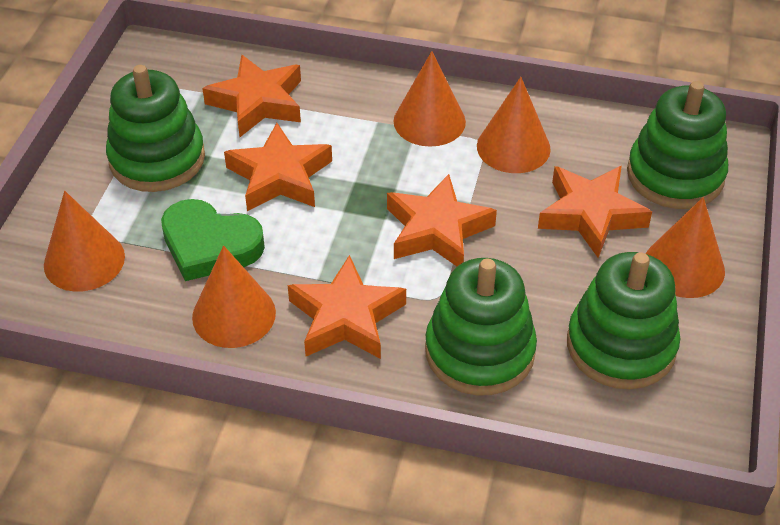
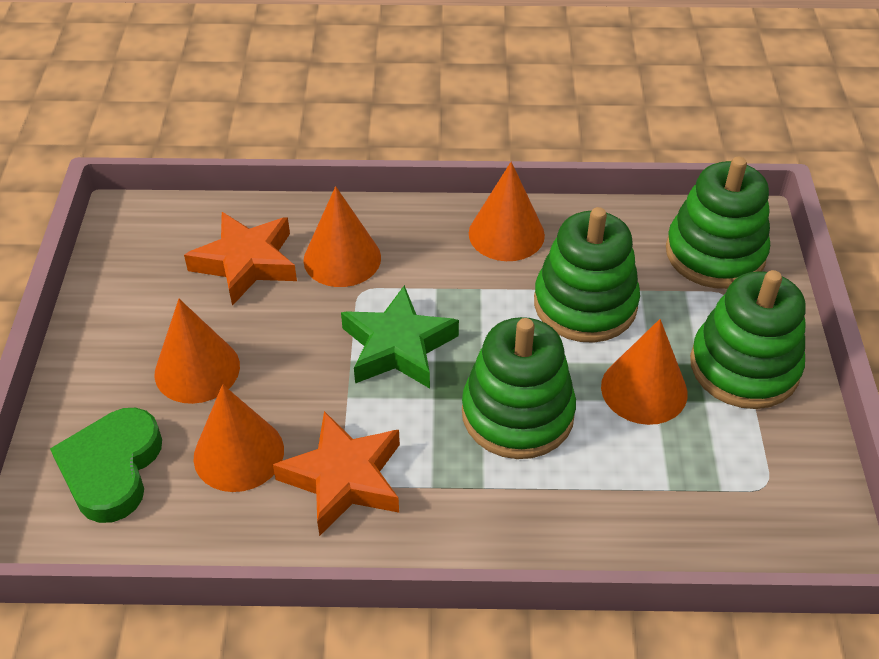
green star: none = 0 -> [341,285,459,388] = 1
orange star: [202,54,301,137] [224,123,332,211] [288,255,406,359] [387,174,497,266] [538,166,652,258] = 5 -> [184,212,297,306] [273,411,400,536] = 2

